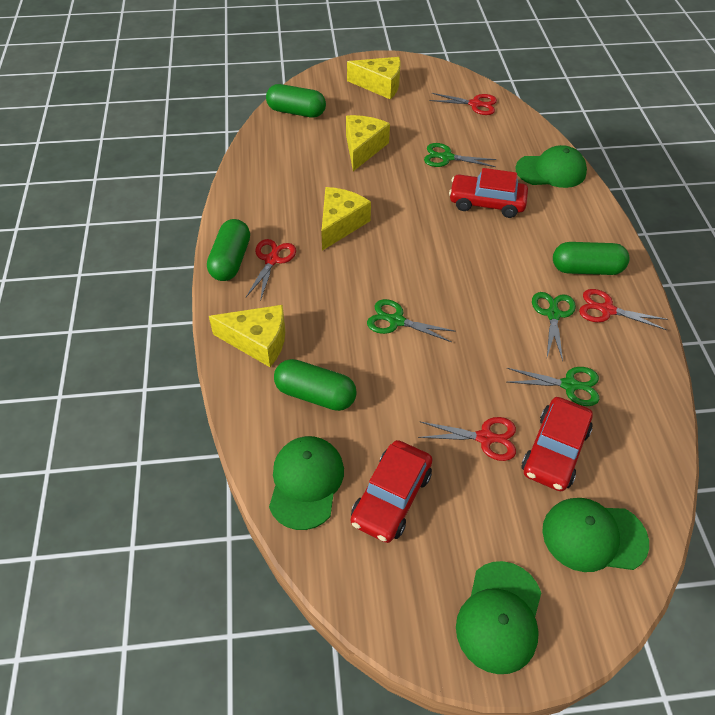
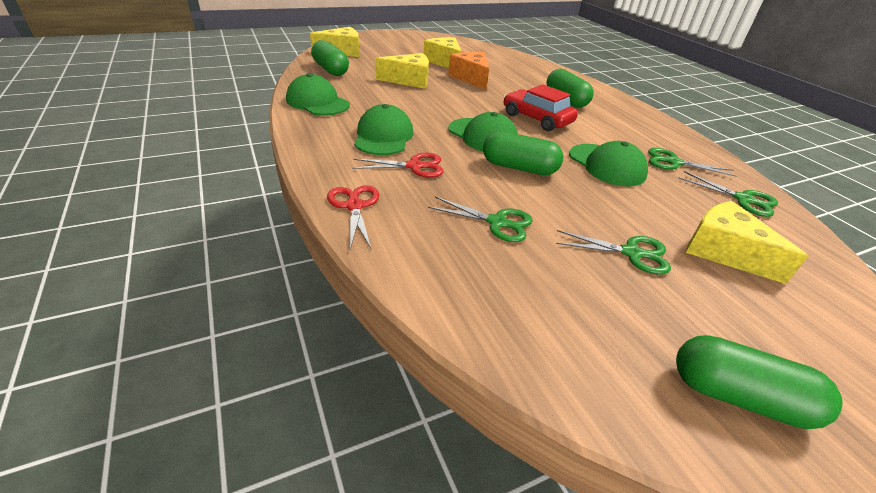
orange cheese: none = 0 -> [448,52,489,90] = 1
red car: [351,440,432,543] [449,168,528,218] [522,397,593,491] = 3 -> [504,84,578,131] = 1
red scissors: [246,239,296,302] [418,417,516,461] [430,93,497,115] [579,289,668,330] = 4 -> [327,185,379,250] [352,153,444,178] = 2

